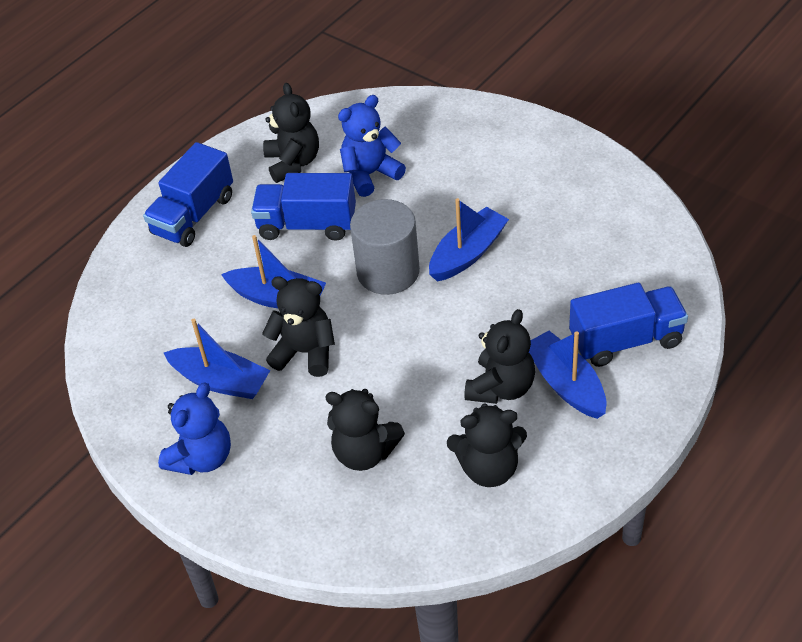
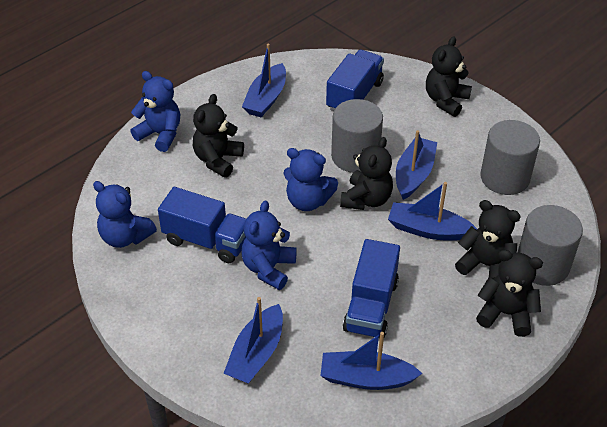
blue boat: [164,319,270,399] [221,235,326,308] [429,198,509,282] [529,331,607,419] = 4 -> [223,297,283,384] [242,44,286,117] [321,332,423,390] [388,182,477,241] [396,130,437,200] = 5
blue teddy bear: [158,382,231,475] [338,95,406,197] = 2 -> [93,181,157,248] [130,71,180,152] [241,200,297,290] [283,148,338,211] = 4
grey cylinder: [350,199,420,295] = 1 -> [331,99,383,173] [480,120,540,195] [518,205,583,286] = 3

